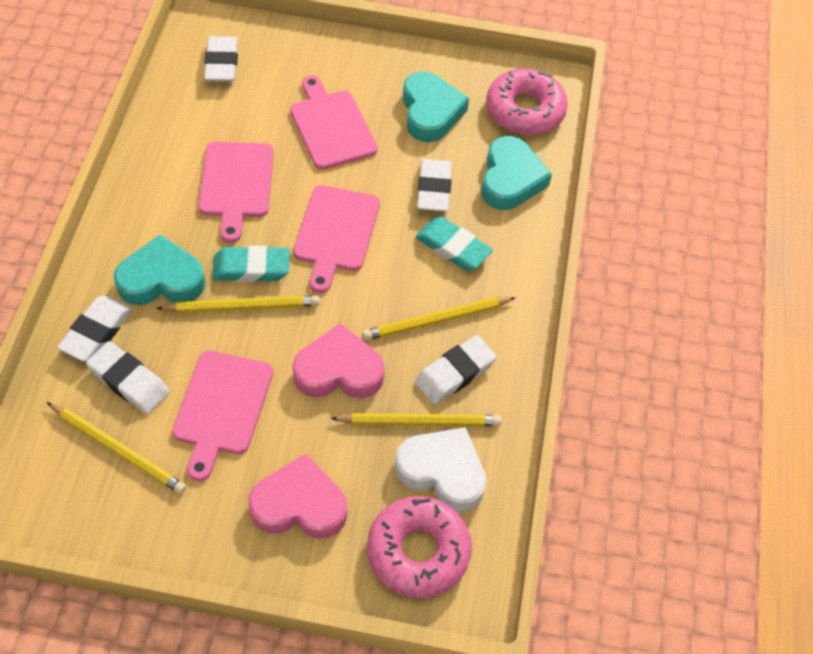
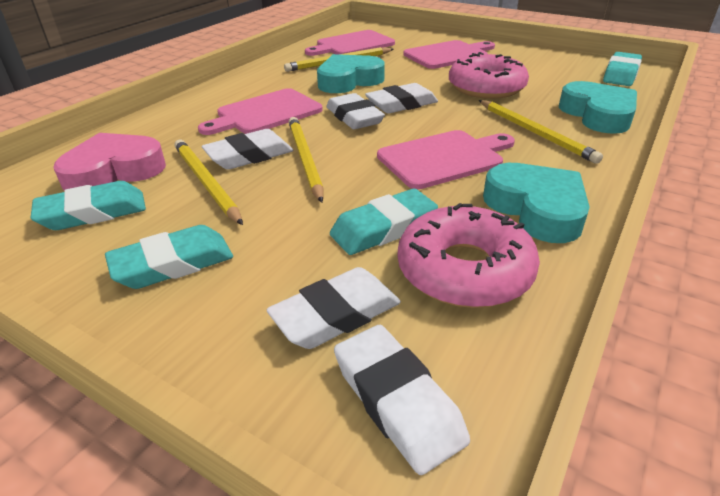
pink heart: [249,454,347,539] [292,323,385,399] = 2 -> [53,133,166,191] = 1
turquoise eraser: [212,245,290,282] [415,217,493,271] = 2 -> [31,181,146,230] [105,225,233,289] [330,189,438,255] [603,52,642,86] = 4
white heart: [395,427,487,512] = 1 -> none = 0

